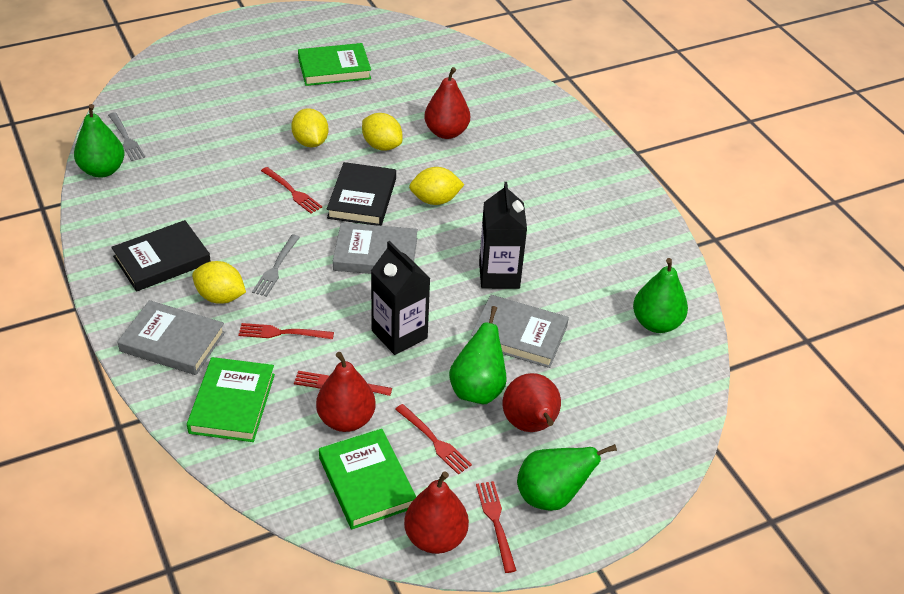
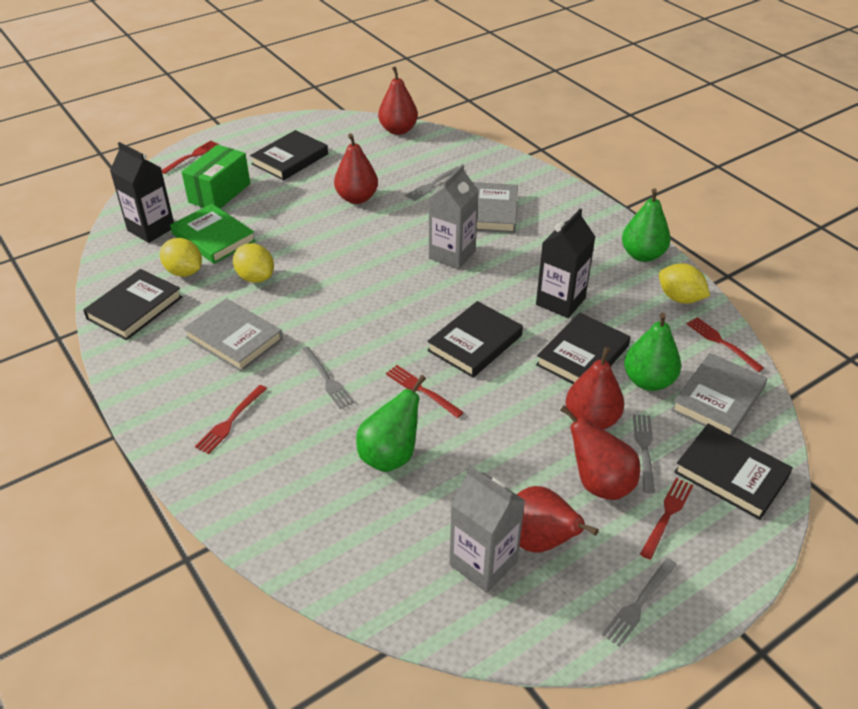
black book: [111,220,211,292] [327,162,396,226] = 2 -> [83,269,182,340] [250,130,328,181] [427,301,523,378] [536,313,631,384] [674,424,793,520] = 5
green book: [187,357,275,442] [298,43,371,86] [319,429,416,529] = 3 -> [170,204,256,264] = 1
green box: none = 0 -> [182,145,250,209] = 1
green pear: [74,104,125,178] [449,306,507,404] [517,444,617,511] [633,258,688,333] = 4 -> [356,375,426,472] [622,188,671,262] [624,313,681,391] = 3
grey carton: none = 0 -> [429,164,479,269] [450,465,525,593] = 2
grey fork: [108,112,145,161] [252,235,300,297] = 2 -> [300,347,355,409] [405,166,458,201] [602,558,677,647] [633,414,655,494] = 4
red pear: [316,352,376,432] [404,471,469,554] [424,67,470,139] [502,373,561,432] = 4 -> [334,133,378,204] [378,66,418,135] [517,486,599,552] [560,406,640,500] [566,346,624,430] = 5
yellow lemon: [192,261,246,304] [291,108,328,147] [362,113,402,151] [409,167,465,205] = 4 -> [160,238,202,277] [233,243,274,283] [659,263,710,304] = 3

